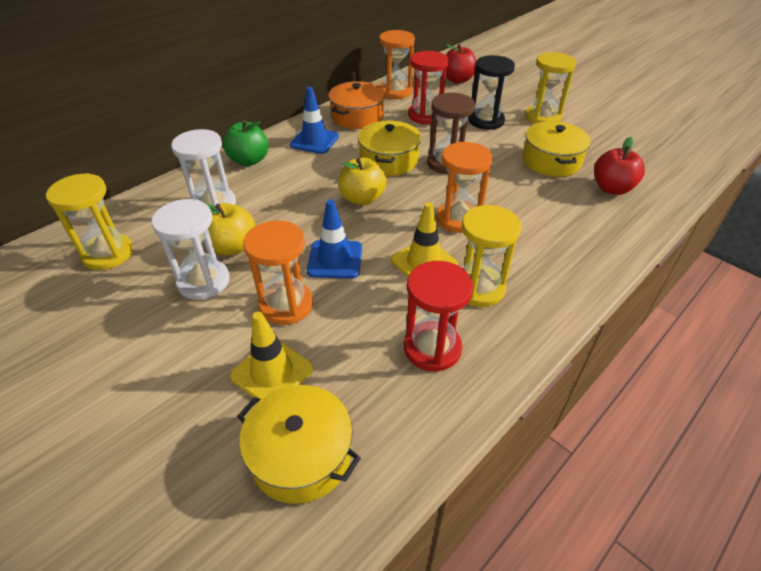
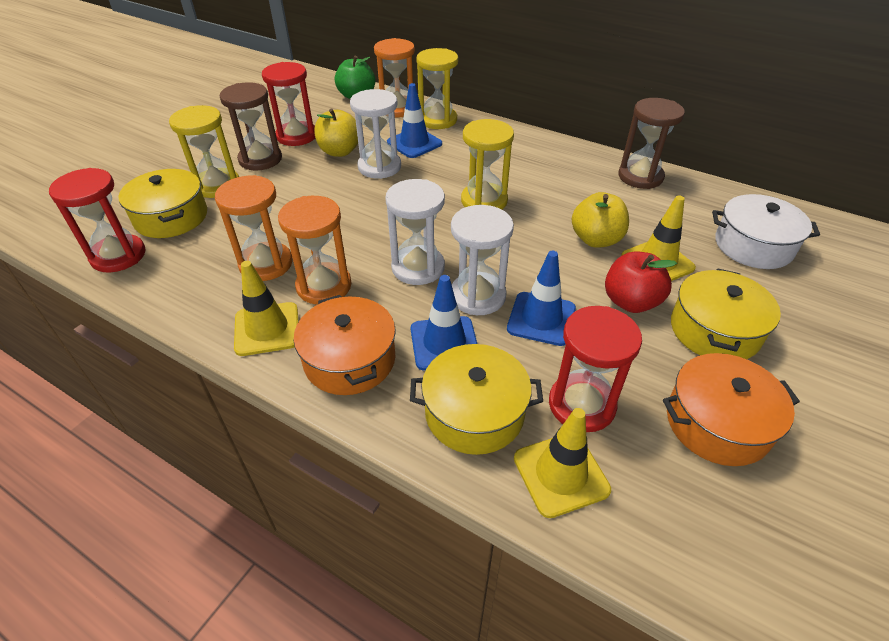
black hourglass: [468,55,515,130] = 1 -> none = 0
blue traffic cone: [290,87,339,154] [307,199,362,279] = 2 -> [387,83,442,158] [411,275,477,371] [507,251,576,346] = 3
brown hourglass: [427,93,475,174] = 1 -> [220,82,282,171] [618,98,685,189] = 2
orange pot: [328,81,385,129] = 1 -> [294,295,396,395] [663,353,800,466] = 2
red apple: [445,44,476,83] [594,137,645,195] = 2 -> [605,252,677,313] = 1
red hourglass: [404,261,473,372] [408,51,449,124] = 2 -> [49,168,146,272] [262,62,315,146] [549,306,642,432] = 3
white hourglass: [152,199,230,300] [171,129,236,206] = 2 -> [350,89,401,179] [385,179,445,285] [451,205,514,315] = 3
white pot: none = 0 -> [712,194,820,269] = 1
yellow traffic cone: [230,312,313,399] [391,202,458,277] = 2 -> [234,261,298,356] [514,408,611,518] [621,195,696,281] = 3

